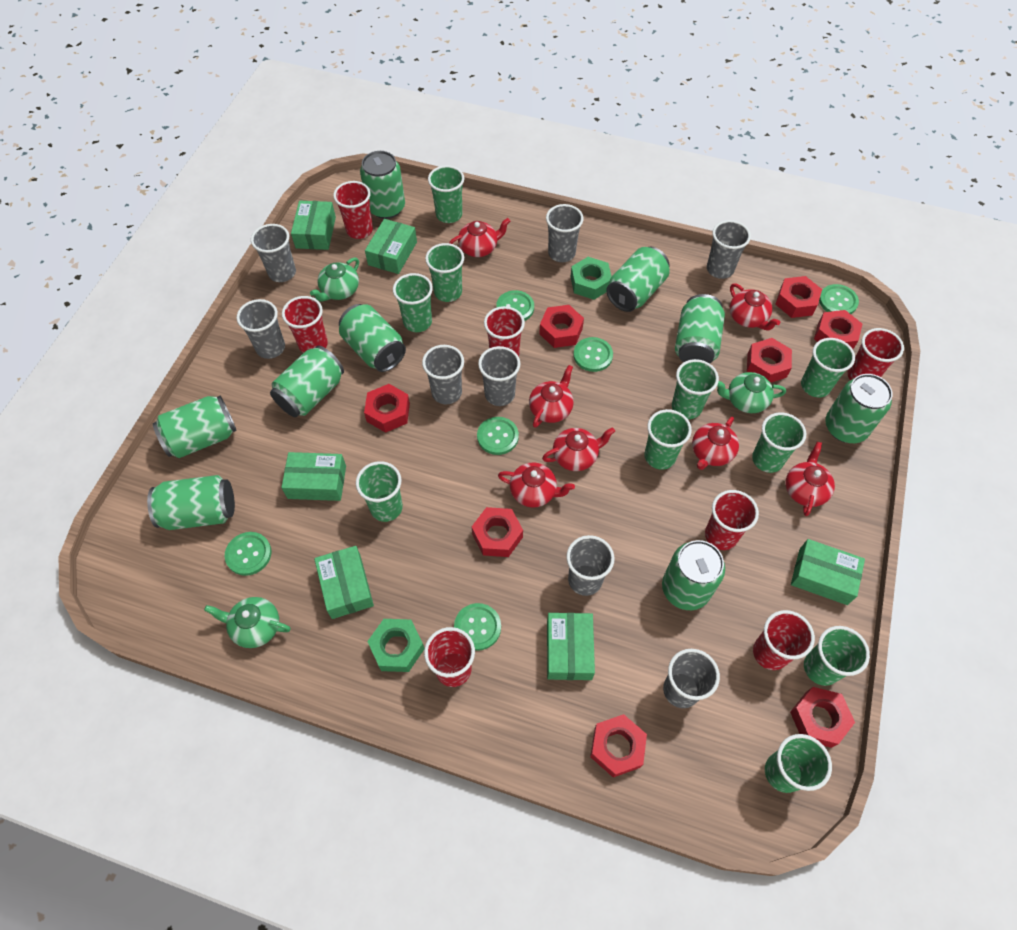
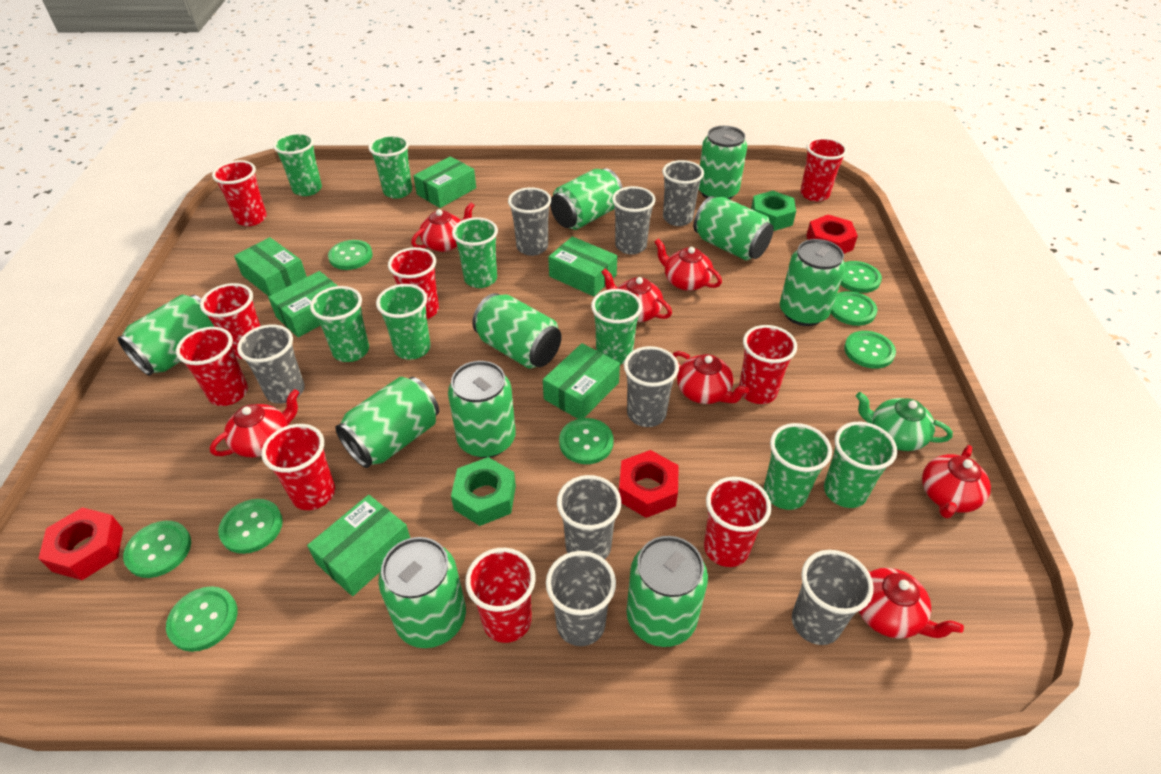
green button: [225,532,271,576] [454,603,501,651] [477,417,519,455] [496,290,534,321] [573,337,613,372] [819,284,859,314] = 6 -> [123,521,191,578] [166,586,238,652] [218,499,283,554] [328,240,373,270] [559,418,614,464] [831,291,877,326] [840,261,882,293] [844,331,896,369] = 8
green can: [147,475,235,530] [153,396,237,458] [270,346,344,417] [339,304,406,372] [360,151,405,219] [606,246,670,312] [662,540,725,610] [675,294,725,363] [825,374,893,443] = 9 -> [118,294,215,376] [335,377,439,468] [378,537,466,648] [448,361,516,458] [472,293,561,368] [550,168,623,230] [626,536,708,647] [693,196,774,261] [699,126,747,199] [780,239,845,326] = 10
green cup: [356,461,403,522] [393,273,433,332] [425,243,464,302] [428,165,464,223] [644,409,692,470] [672,359,719,419] [752,413,806,473] [765,734,832,793] [801,338,855,397] [804,626,870,686] = 10 -> [273,133,322,196] [310,286,369,362] [368,135,412,199] [376,284,431,360] [452,217,498,288] [591,289,642,365] [764,423,832,510] [824,422,897,508] = 8
green teapot: [204,597,291,648] [310,258,359,302] [717,372,786,413] = 3 -> [856,392,953,451] = 1
red cup: [282,296,328,353] [333,181,373,239] [424,627,475,687] [484,306,525,357] [705,490,759,550] [753,610,815,670] [847,328,904,380] = 7 -> [176,327,248,406] [200,283,261,359] [212,160,267,226] [261,424,335,510] [388,247,439,319] [465,548,536,643] [704,477,772,567] [739,325,797,404] [800,137,847,202] = 9
red nut: [364,384,410,433] [472,507,523,557] [539,305,584,348] [590,714,647,777] [747,338,792,383] [775,276,822,318] [790,687,855,748] [814,310,862,349] = 8 -> [38,507,123,580] [619,450,679,518] [806,215,858,254] = 3

